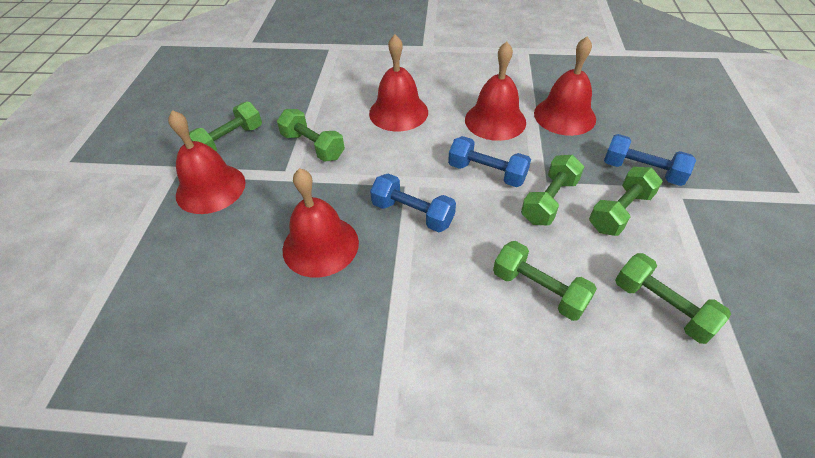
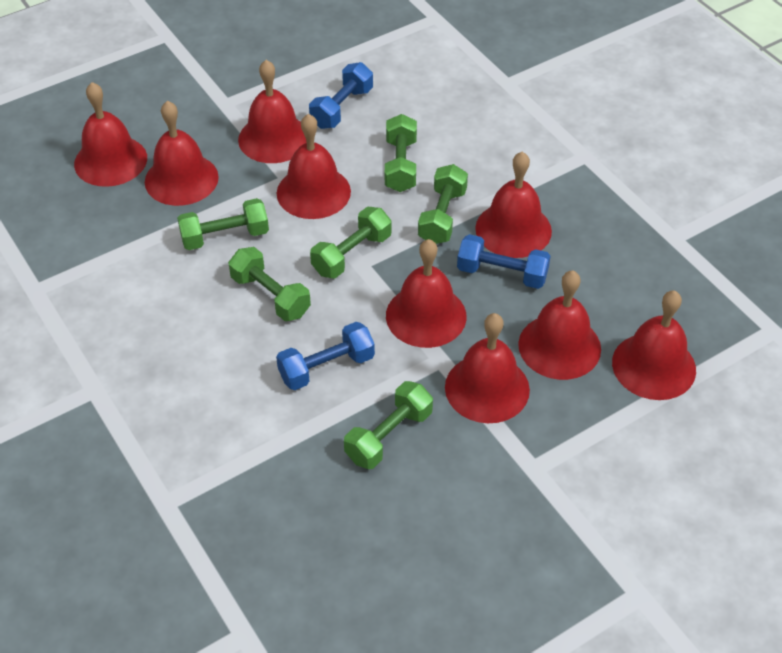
red bell: [168,110,245,214] [282,168,359,278] [369,35,428,132] [465,42,526,141] [534,36,596,136] = 5 -> [74,82,147,187] [145,101,219,206] [238,60,307,163] [277,114,351,219] [386,239,466,348] [445,313,530,423] [475,151,552,258] [518,270,601,380] [612,290,696,400] = 9

